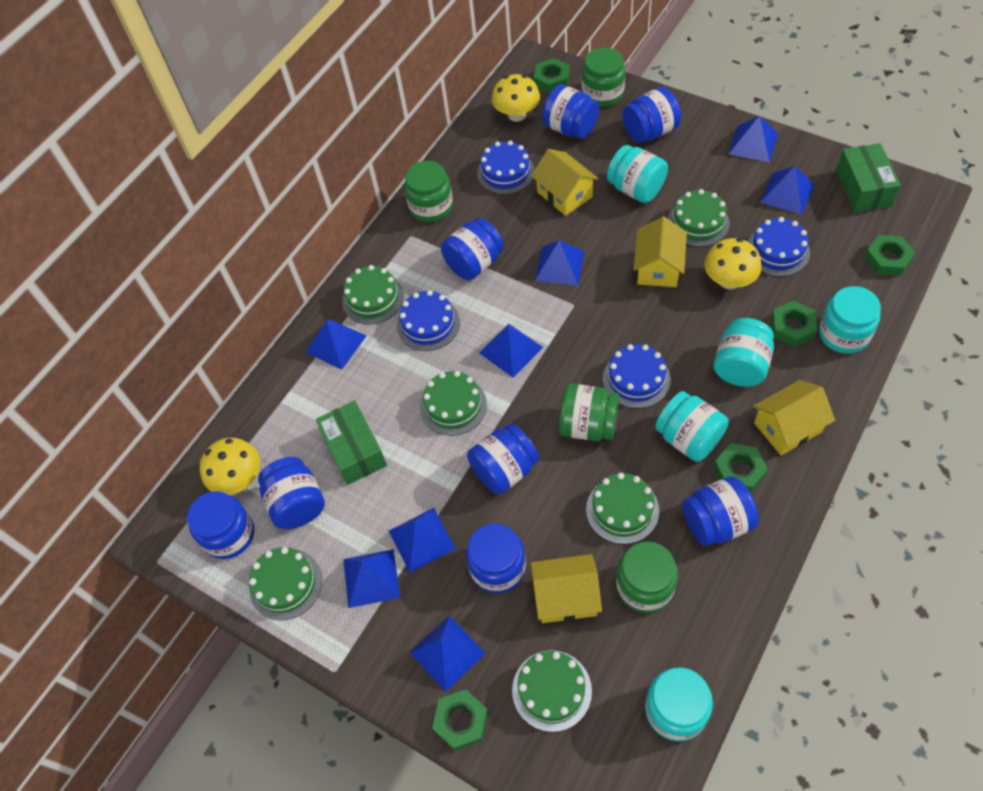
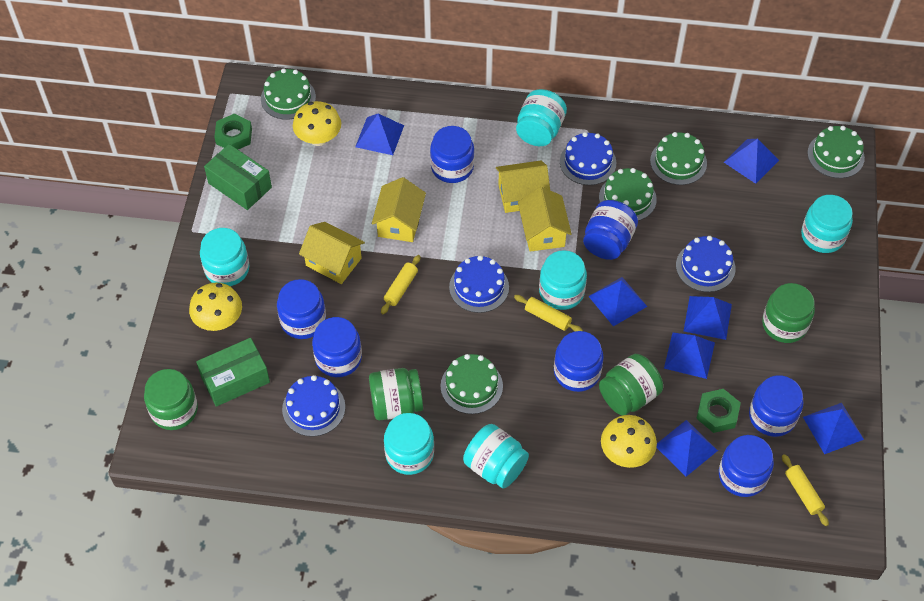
blue jar: [187,491,254,559] [258,457,325,529] [441,218,504,280] [466,523,526,593] [467,423,539,495] [542,85,599,139] [622,87,681,143] [682,476,759,546] = 8 -> [277,279,326,339] [312,317,362,377] [430,126,474,183] [554,331,604,392] [583,200,638,260] [719,435,774,497] [749,375,803,437] = 7
blue pyramid: [305,319,367,369] [343,549,400,608] [389,508,456,573] [410,615,485,692] [479,324,543,377] [535,240,585,286] [729,116,778,163] [760,166,815,215] = 8 -> [355,114,404,155] [588,277,647,326] [656,420,718,477] [664,333,715,379] [684,296,732,340] [724,139,779,184] [803,403,864,454] = 7
green cake: [249,547,322,621] [342,265,404,324] [420,371,487,436] [512,650,592,732] [586,473,659,544] [668,189,730,247] = 6 -> [261,68,316,120] [440,354,503,414] [599,168,657,221] [650,132,707,185] [807,126,865,178] = 5
green nut: [432,689,488,751] [534,58,570,94] [714,443,768,493] [771,300,817,347] [864,235,915,276] = 5 -> [214,114,252,149] [696,389,741,433] = 2
turquoise jar: [607,145,668,203] [645,667,713,741] [655,391,729,462] [713,318,774,387] [819,286,881,354] = 5 -> [200,228,249,286] [384,413,434,475] [463,424,529,488] [516,89,567,146] [539,250,587,310] [801,195,853,253] = 6
yellow rolling pin: none = 0 -> [381,255,420,314] [514,295,583,331] [782,454,829,526] = 3

